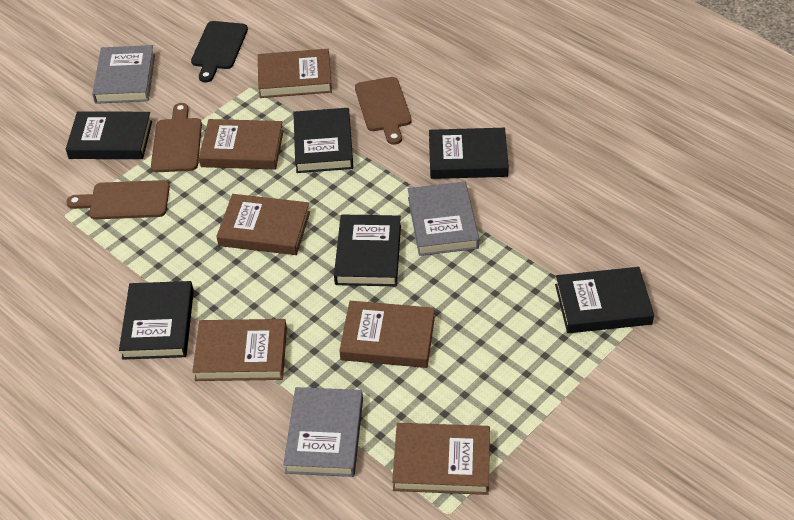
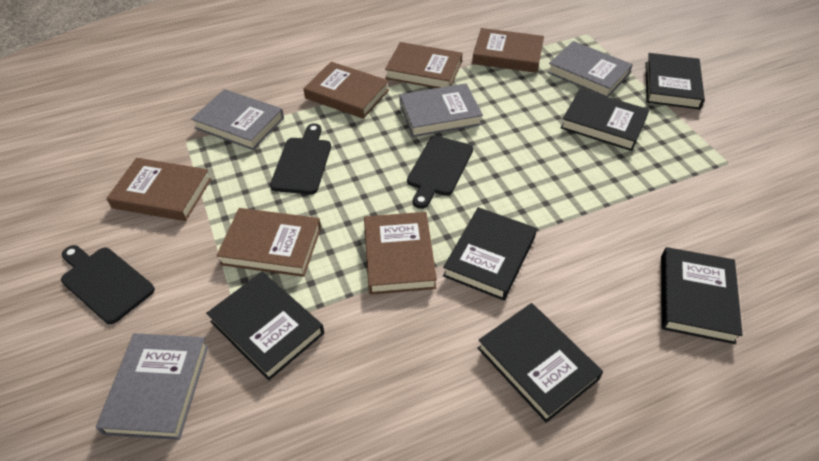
black cutting board: [191,21,248,82] = 1 -> [61,245,155,324] [270,123,331,194] [407,136,473,209] = 3
brown cutting board: [67,180,170,219] [151,103,202,172] [355,77,412,145] = 3 -> none = 0
grey book: [92,45,155,104] [283,387,363,477] [408,182,479,256] = 3 -> [96,333,209,440] [191,89,284,150] [400,83,483,137] [547,41,633,97] = 4

